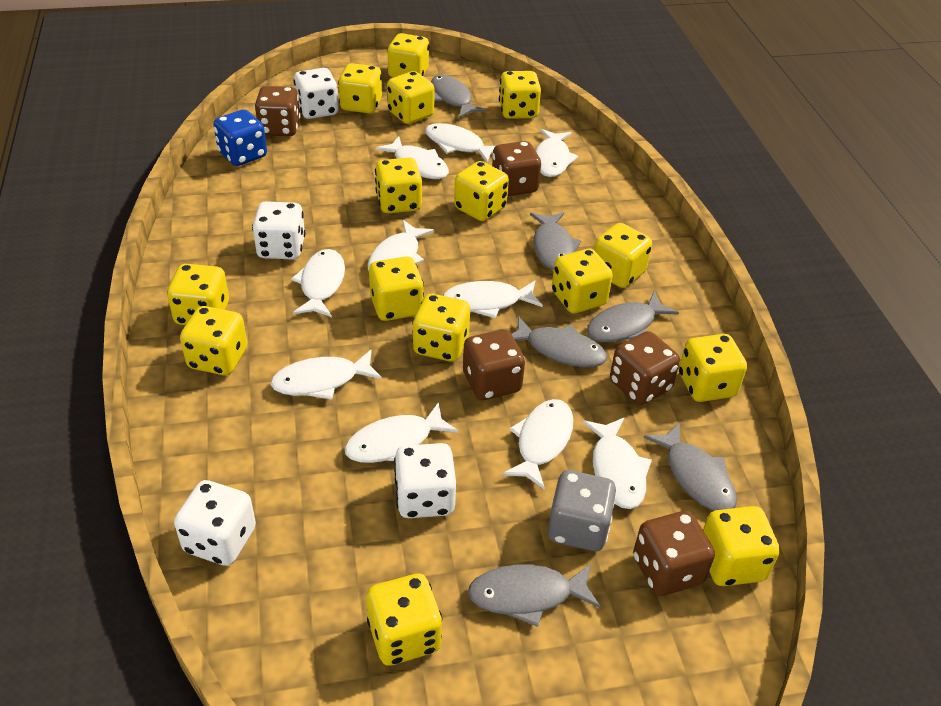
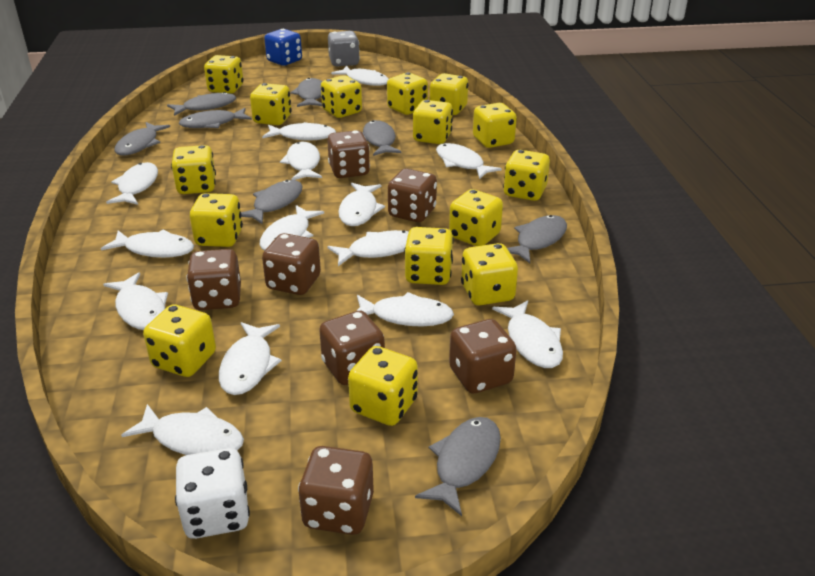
brown dice: [254,86,301,136] [463,329,525,400] [492,141,541,196] [610,331,680,405] [633,511,715,596] = 5 -> [186,249,241,310] [262,233,321,295] [298,446,374,535] [319,311,385,385] [327,130,370,178] [388,168,437,222] [449,319,517,393] = 7
grey fish: [431,75,486,118] [468,564,600,627] [512,316,607,367] [530,212,581,270] [587,291,679,342] [644,422,737,511] = 6 -> [114,122,170,155] [167,92,236,116] [179,108,252,128] [241,180,303,224] [291,78,322,107] [363,120,401,156] [415,417,501,516] [507,215,567,263] = 8
white dice: [174,480,256,566] [252,201,306,260] [294,68,339,119] [394,443,456,518] = 4 -> [175,448,250,539] = 1
white fish: [271,349,382,399] [291,249,345,317] [344,402,459,463] [368,220,434,271] [376,136,449,179] [425,123,495,163] [443,280,543,318] [502,399,573,490] [536,129,579,177] [583,418,652,509] = 10 -> [101,229,194,258] [103,272,168,330] [106,162,158,205] [121,404,244,455] [219,322,282,395] [259,205,324,251] [262,122,336,140] [280,142,322,180] [327,230,409,266] [331,66,388,86] [338,183,385,226] [357,292,454,326] [436,143,502,179] [492,300,563,368] = 14

